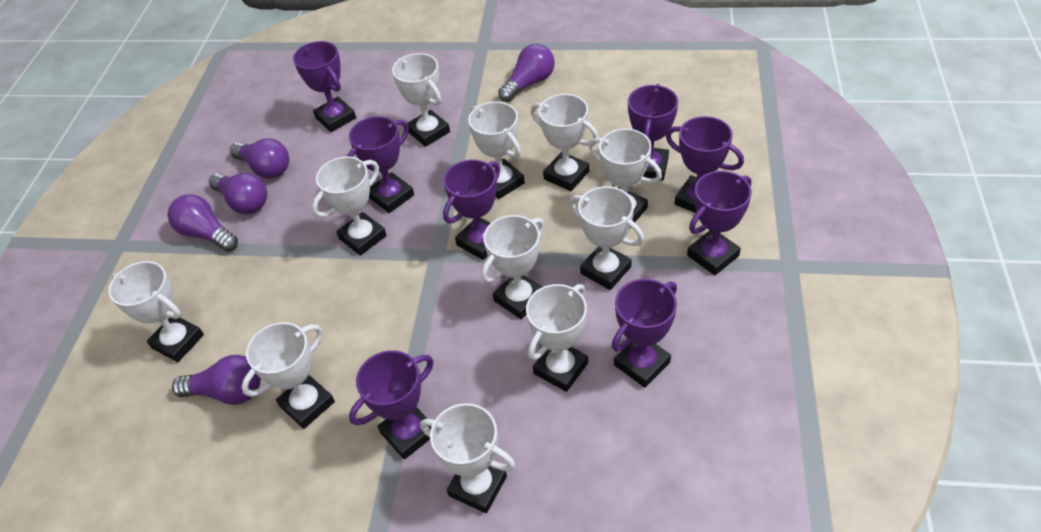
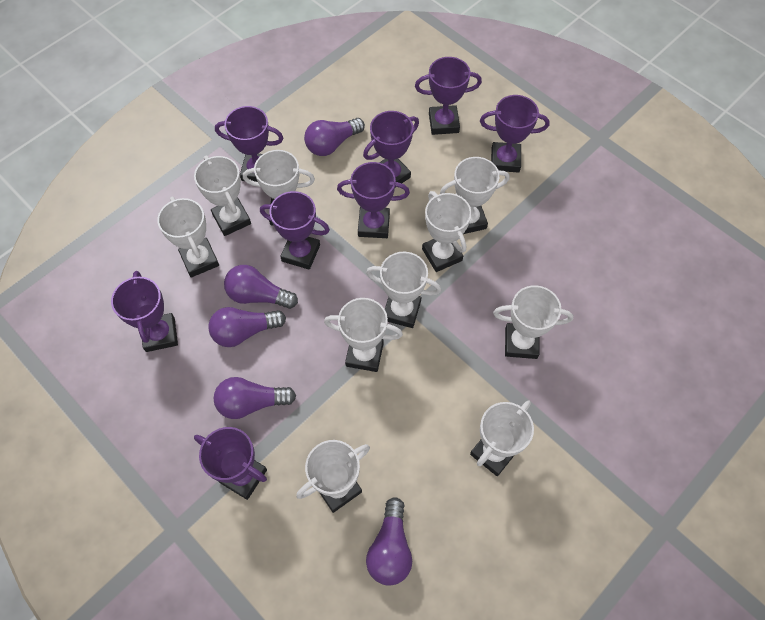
white trophy: [108,261,204,362] [241,322,335,429] [312,157,387,256] [392,53,450,147] [420,403,516,513] [468,102,525,199] [481,215,545,319] [526,284,588,392] [531,94,599,191] [569,186,644,290] [589,129,662,229] = 11 -> [157,197,219,277] [194,156,251,236] [243,150,315,225] [296,440,370,513] [324,298,403,372] [366,252,441,328] [422,191,472,272] [440,157,510,234] [470,400,534,476] [493,285,573,359] = 10

